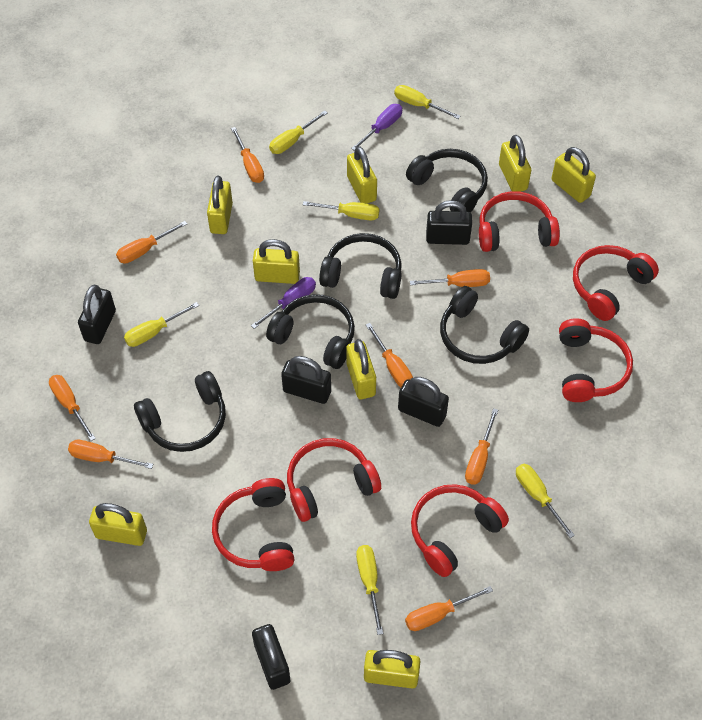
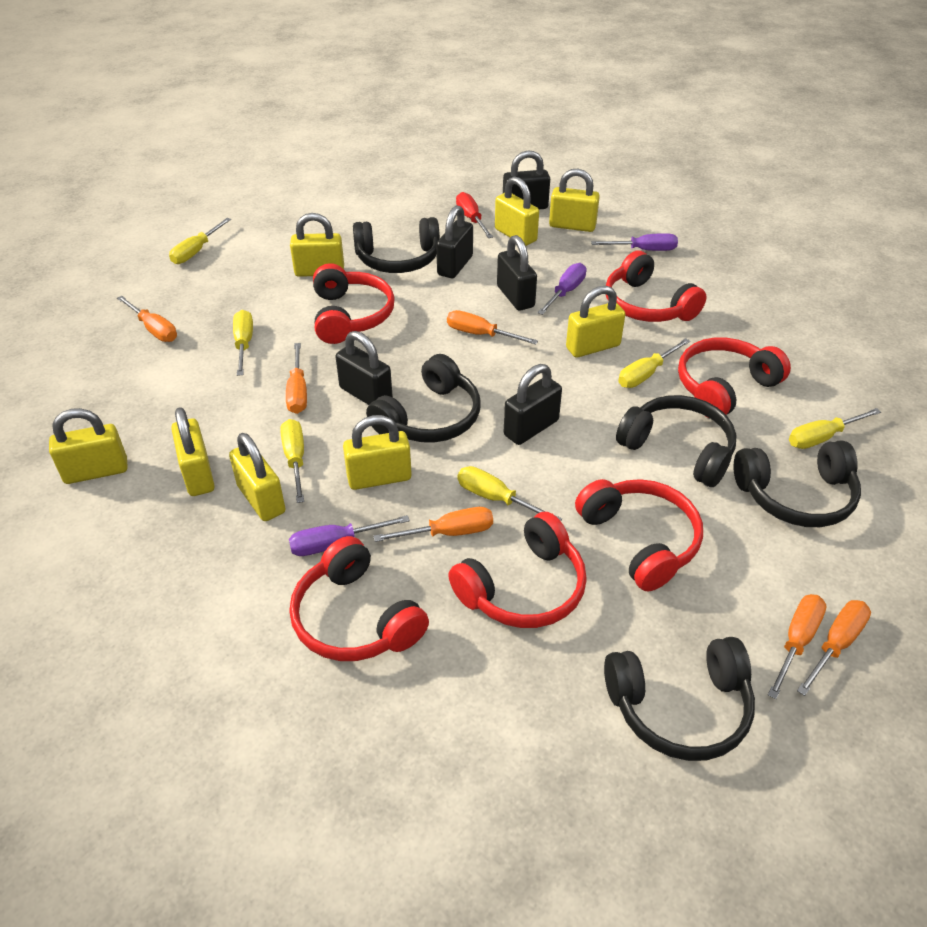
orange screwdriver: [49,375,96,441] [68,440,153,469] [116,221,187,263] [231,127,264,183] [366,323,413,388] [405,586,493,631] [410,269,490,287] [465,408,498,485] = 8 -> [117,296,177,342] [286,343,307,414] [373,507,493,542] [447,310,538,345] [768,594,826,699] [797,600,871,696] = 6
purple screwdriver: [251,277,316,329] [351,104,402,151] = 2 -> [289,515,410,556] [538,263,586,315] [591,233,678,251] = 3
red screwdriver: none = 0 -> [456,192,493,238] = 1

